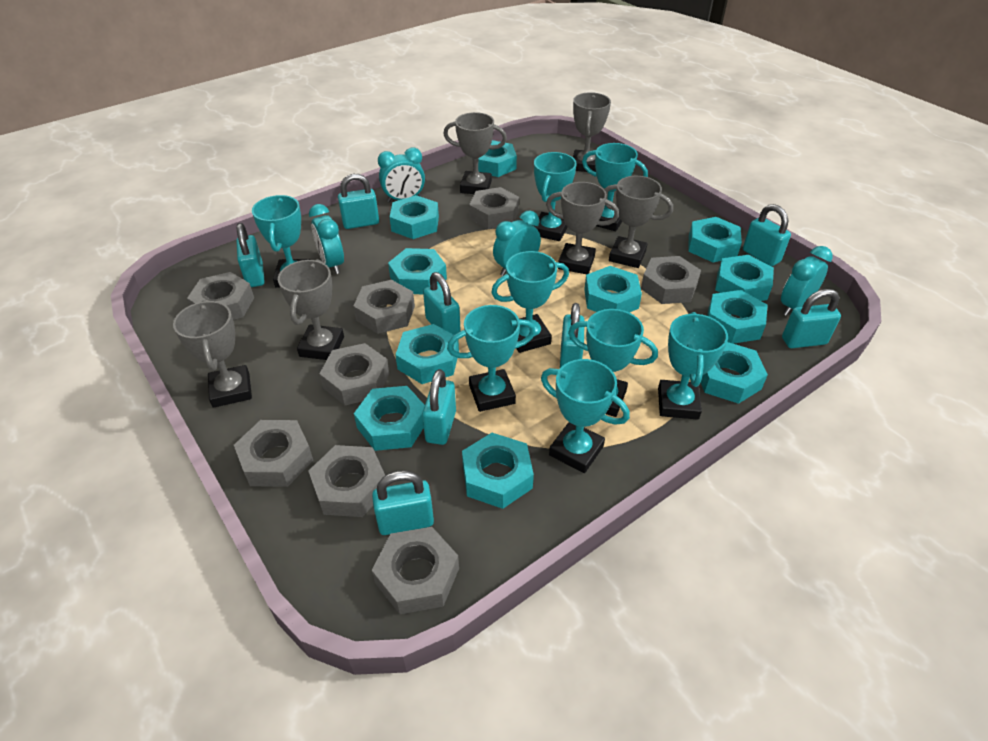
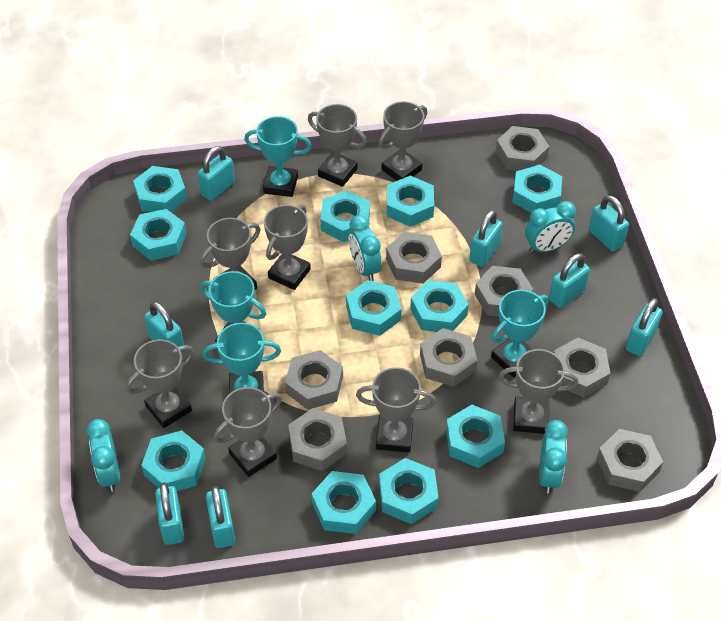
grey trophy: [173,300,252,408] [278,259,344,360] [443,112,507,194] [546,182,619,274] [573,92,611,172] [604,176,673,268] = 6 -> [126,339,194,428] [200,218,260,290] [214,387,282,477] [264,205,311,290] [308,104,367,187] [356,367,436,453] [379,101,427,181] [498,349,578,434] = 8
turquoise trophy: [252,195,310,288] [447,305,536,412] [491,251,569,353] [533,152,577,241] [541,359,630,473] [568,309,658,417] [582,143,648,231] [658,312,728,420] = 8 -> [200,271,266,343] [203,323,281,394] [244,116,312,197] [491,290,549,378] = 4

